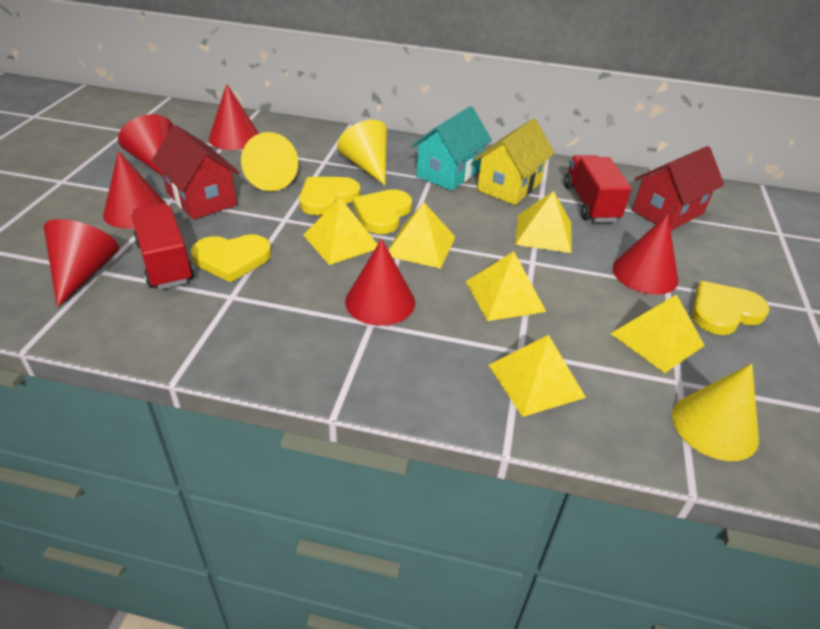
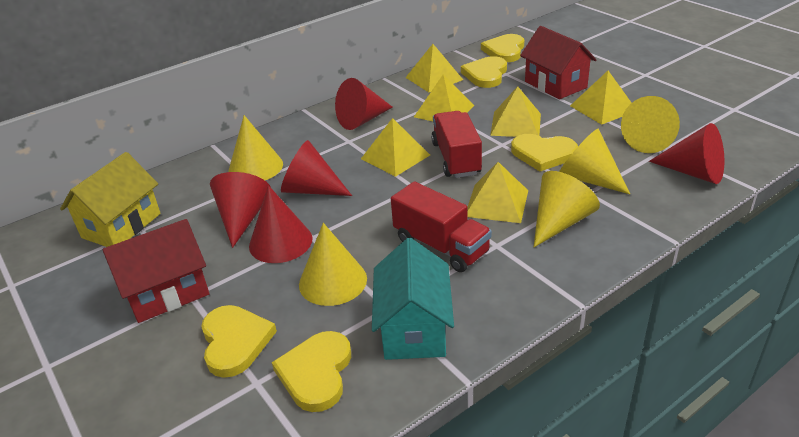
red cone: [44,219,119,307] [103,151,166,229] [118,114,173,176] [209,84,259,150] [345,239,415,326] [613,214,679,295] = 6 -> [210,172,270,248] [249,185,312,263] [281,140,352,196] [335,78,393,130] [649,123,724,184] = 5
yellow cone: [241,132,298,191] [337,120,387,185] [672,363,759,461] = 3 -> [229,115,283,180] [299,223,367,306] [534,171,600,247] [559,129,630,194] [621,96,680,153] = 5
yellow heart: [191,234,272,283] [299,177,361,215] [353,189,412,234] [692,281,770,335] = 4 -> [201,305,277,378] [272,331,351,412] [461,56,507,88] [481,34,524,62] [511,134,578,171] = 5

